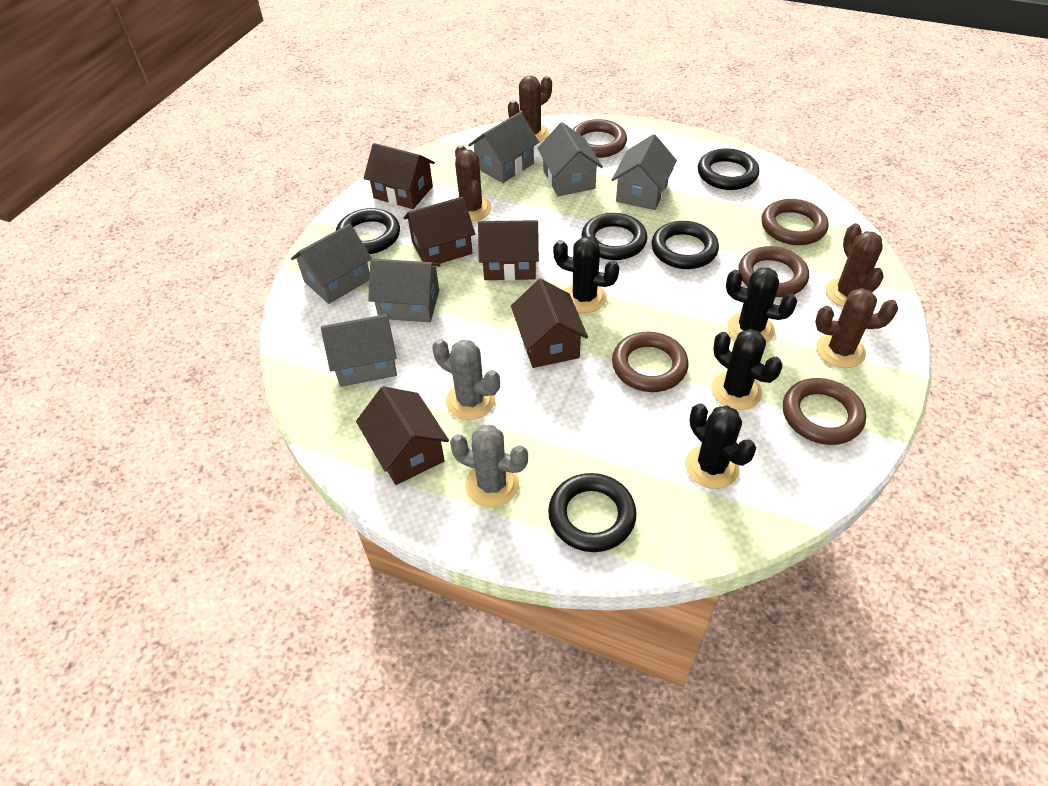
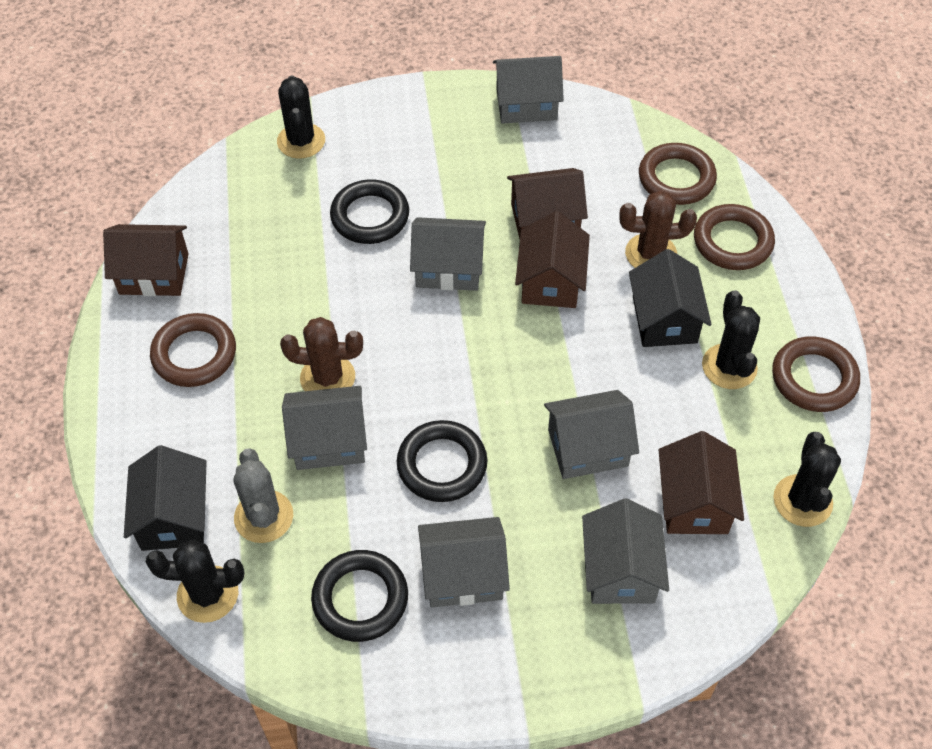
black house: none = 0 -> [124,445,207,551] [629,249,711,347] = 2
black ring: [336,208,400,254] [548,473,637,552] [581,213,647,260] [652,221,719,269] [698,148,759,190] = 5 -> [311,550,408,642] [330,179,409,244] [397,420,487,502] = 3
brown cactus: [455,145,492,221] [508,76,552,142] [815,288,898,368] [826,223,884,307] = 4 -> [280,317,363,391] [619,191,697,268] = 2
brown house: [356,386,449,485] [364,143,435,209] [404,196,475,264] [478,220,539,281] [511,279,588,368] = 5 -> [103,224,189,296] [507,168,588,239] [515,211,590,308] [659,431,744,534] = 4
brown ring: [573,119,627,158] [612,332,689,392] [738,246,809,297] [761,199,828,245] [783,378,866,445] = 5 -> [150,313,236,387] [639,143,717,205] [694,204,775,270] [772,336,860,412] = 4
grey cactus: [432,339,500,420] [450,425,528,507] = 2 -> [233,448,293,543] = 1

